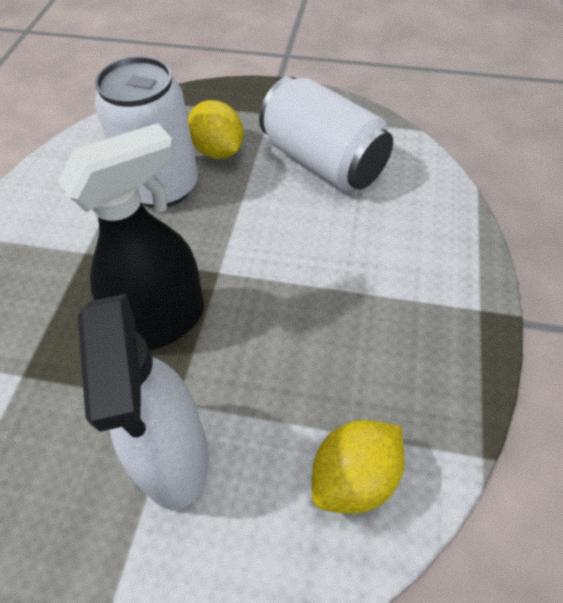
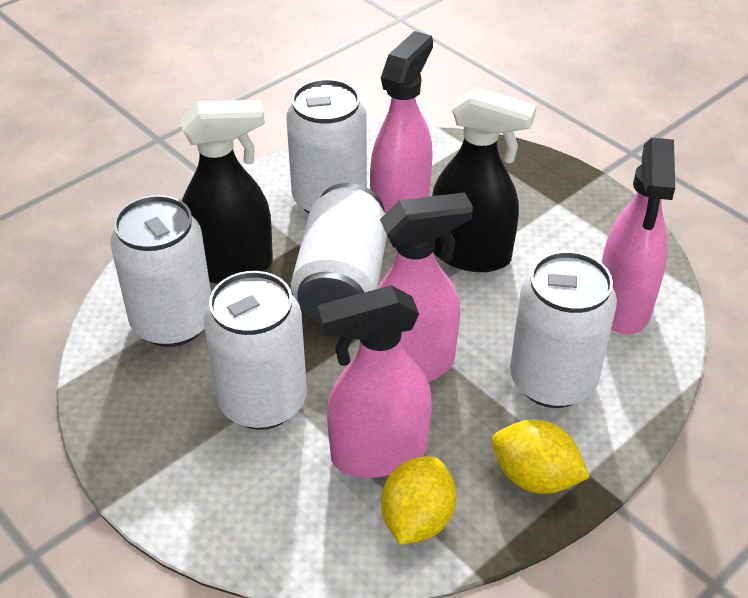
black spray bottle: [58,123,204,350] = 1 -> [181,100,273,284] [432,87,537,272] = 2
pink spray bottle: none = 0 -> [317,285,432,478] [370,31,433,214] [377,192,473,382] [601,138,675,334] = 4
white can: [95,56,198,208] [259,76,393,191] = 2 -> [110,195,211,347] [204,271,307,430] [286,79,367,214] [291,183,387,322] [510,251,617,408] = 5
white spray bottle: [78,294,209,510] = 1 -> none = 0

